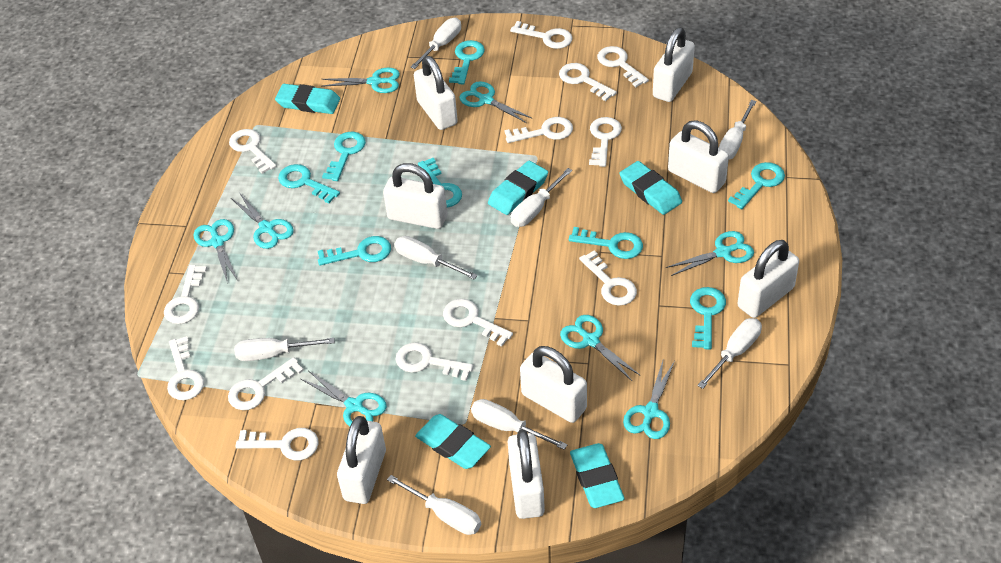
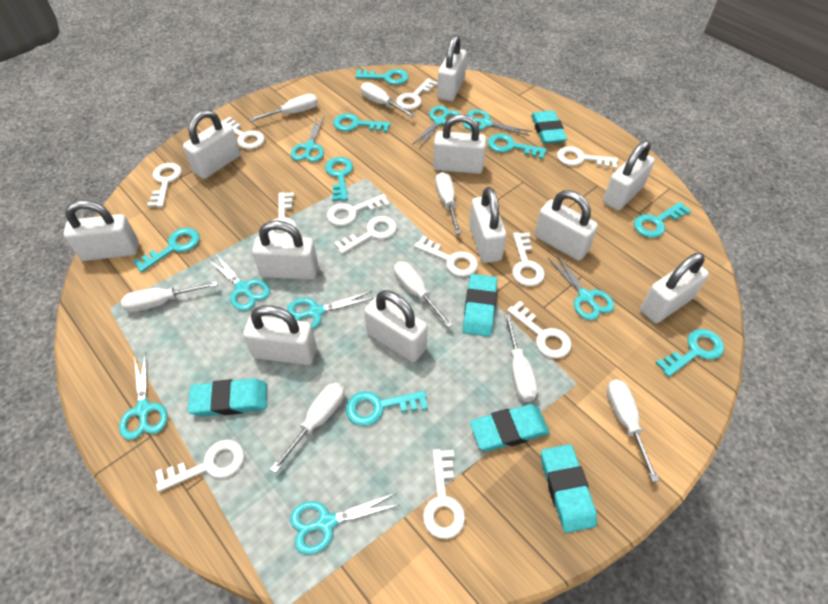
white key: [164,265,207,324] [167,336,204,400] [228,357,304,410] [229,129,276,174] [235,428,319,460] [395,342,474,381] [443,299,513,347] [504,117,573,143] [510,21,573,49] [559,63,617,101] [579,250,637,306] [589,117,622,167] [597,46,649,87] = 13 -> [147,163,182,208] [155,440,244,492] [222,116,265,149] [268,192,297,237] [327,194,390,226] [334,216,397,254] [396,78,438,110] [414,236,478,277] [423,449,465,539] [507,301,572,359] [512,232,545,286] [557,146,618,169] = 12
white padlock: [337,416,386,504] [383,163,447,229] [414,56,458,130] [508,430,545,519] [520,346,587,423] [653,27,695,102] [668,120,729,193] [737,240,799,318] = 8 -> [63,200,139,261] [183,110,240,179] [243,305,317,365] [252,220,318,280] [364,290,428,362] [433,114,486,174] [437,35,467,101] [469,187,507,263] [534,190,598,261] [603,140,655,210] [640,253,709,323] = 11

